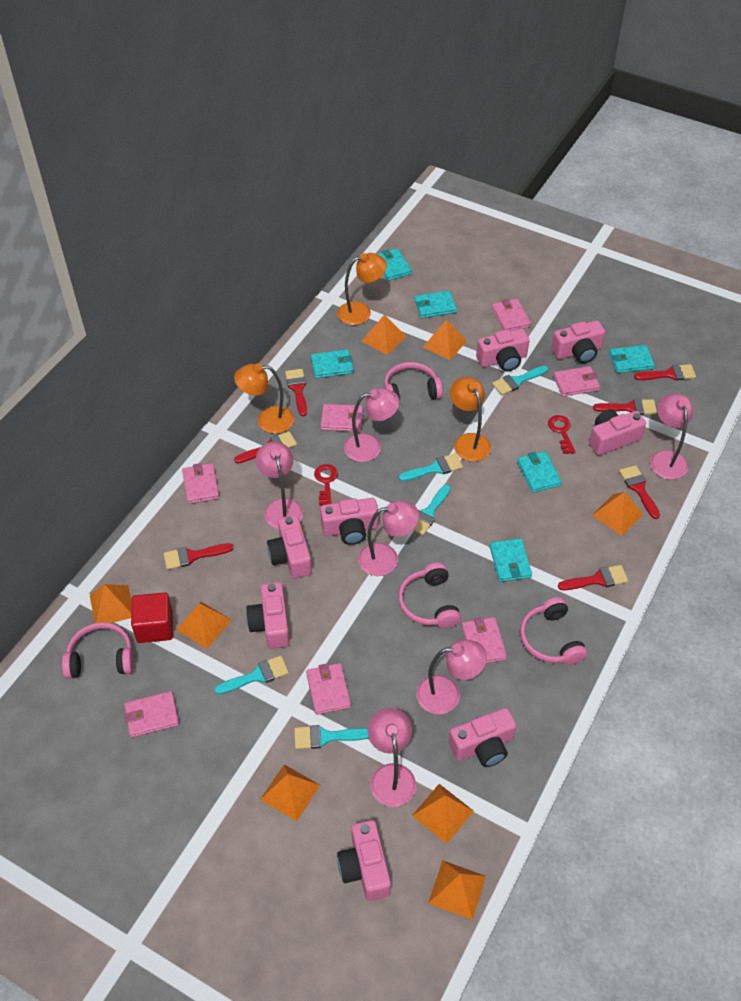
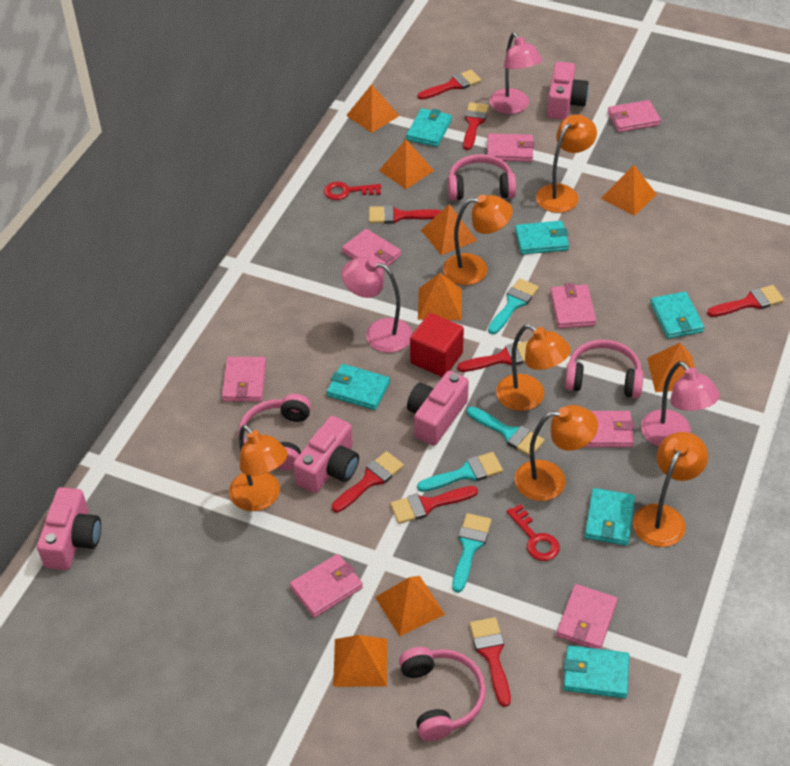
orange lamp: [234,363,294,434] [337,253,387,325] [450,377,491,462] = 3 -> [229,424,288,511] [443,195,513,285] [496,324,571,411] [515,405,598,501] [536,114,597,213] [633,432,708,547] = 6
pink camera: [246,582,290,649] [267,515,312,578] [320,498,379,545] [337,820,391,901] [449,708,516,767] [476,329,529,372] [551,321,605,363] [589,409,646,455] = 8 -> [37,487,101,570] [293,416,359,493] [407,371,469,446] [547,62,589,120] = 4
pink lamp: [256,442,303,529] [344,388,400,462] [358,500,419,576] [368,708,416,807] [416,639,487,714] [650,393,693,480] = 6 -> [342,256,412,353] [489,32,542,114] [641,361,720,447] = 3
pink wallet: [124,691,179,738] [182,463,219,504] [306,663,351,715] [320,404,363,432] [461,617,507,663] [492,299,531,331] [553,366,600,396] = 7 -> [222,357,266,402] [290,554,363,618] [342,229,401,270] [487,134,535,162] [550,283,596,328] [556,584,618,649] [584,411,635,447] [607,100,661,132] = 8
red brush: [164,543,234,570] [234,431,297,463] [285,369,307,416] [558,565,628,590] [593,399,657,415] [619,465,660,519] [634,364,696,381] = 7 -> [332,451,404,513] [369,205,441,224] [390,486,478,524] [418,70,481,100] [457,341,528,372] [463,102,489,150] [469,617,511,707] [707,285,784,317] = 8
turquoise brush: [215,655,289,694] [294,725,369,749] [399,453,463,481] [413,485,451,535] [492,366,548,395] = 5 -> [417,452,503,492] [452,513,491,593] [467,407,545,456] [488,278,539,334] = 4

